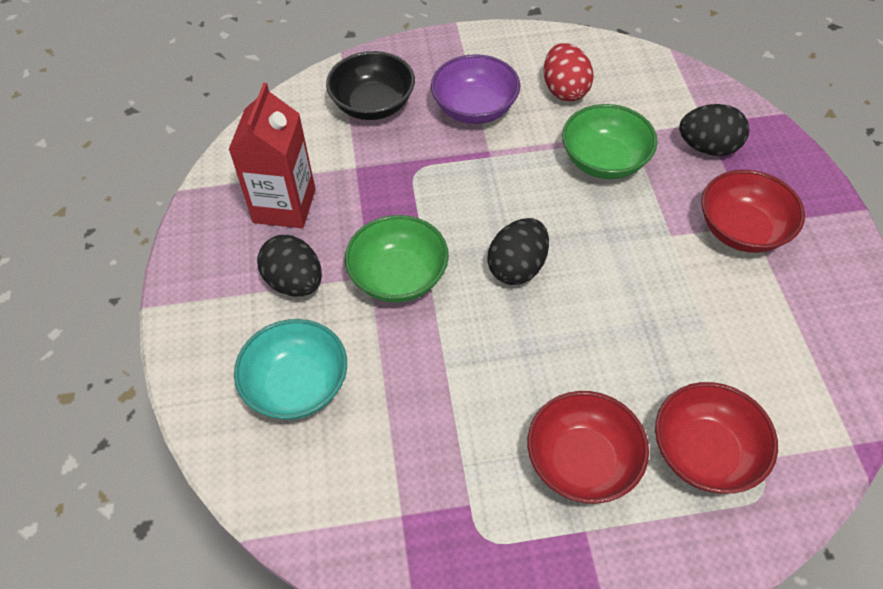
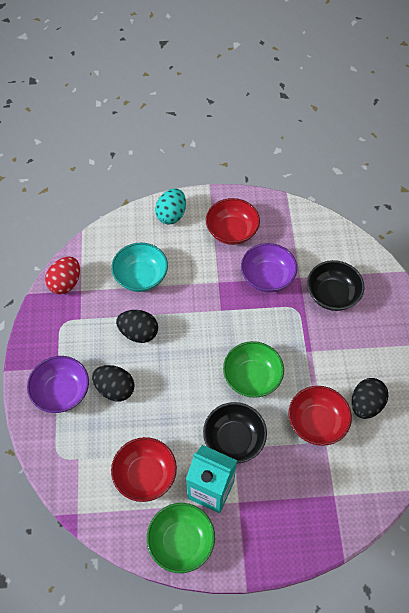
black bowl: [326,51,415,120] = 1 -> [203,402,267,463] [307,260,364,311] = 2
purple bowl: [431,54,520,124] = 1 -> [27,356,89,413] [241,243,297,292] = 2
red carton: [228,83,316,228] = 1 -> none = 0
turquoise carton: none = 0 -> [186,445,237,513] = 1
turquoise egg: none = 0 -> [155,188,186,225] = 1

